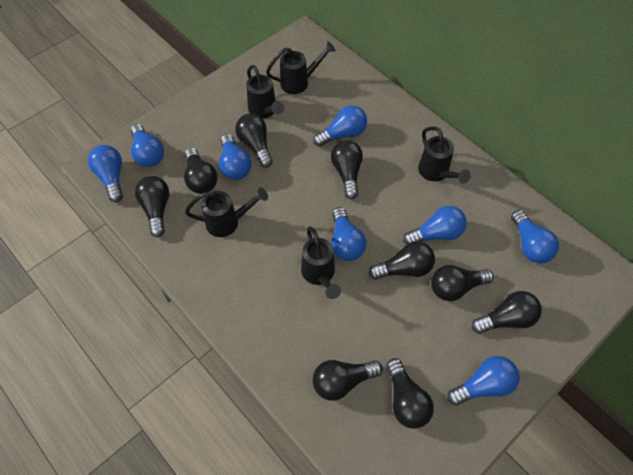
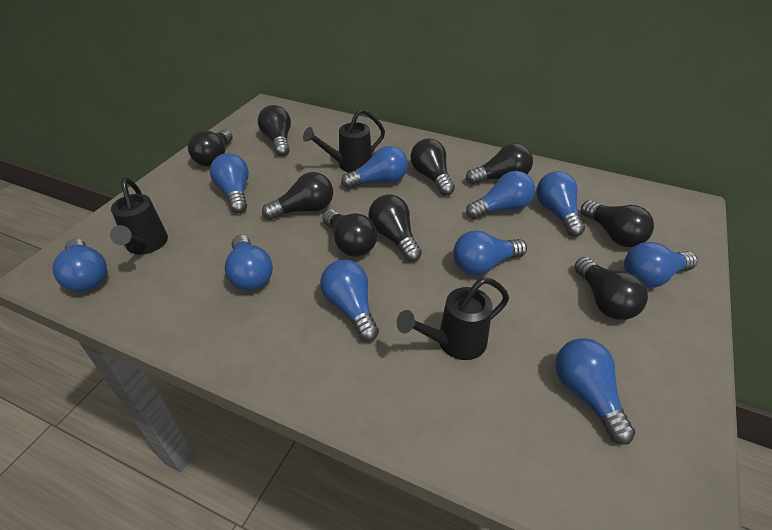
black watering can: [185,188,268,237] [246,65,284,119] [266,41,336,94] [301,226,341,299] [418,127,471,184] = 5 -> [110,177,168,255] [303,109,385,173] [397,277,509,360] = 3
blue light bulb: [88,145,123,202] [130,124,164,167] [219,134,251,180] [313,105,367,147] [331,207,366,261] [403,206,467,245] [447,356,520,406] [511,210,559,263] = 8 -> [53,239,107,292] [210,153,249,213] [225,235,273,291] [320,260,379,342] [341,146,408,189] [453,230,527,275] [466,171,535,219] [536,171,585,236] [555,338,635,445] [624,242,698,288] = 10

